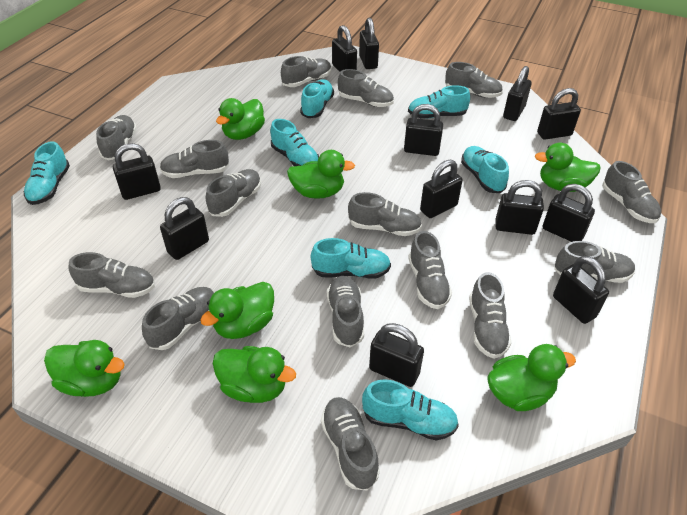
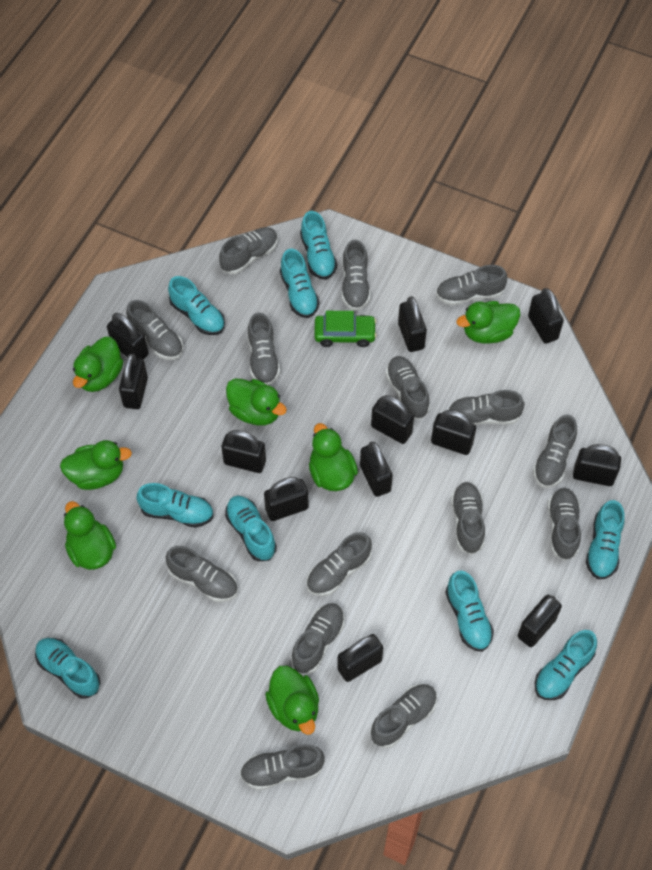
green car: none = 0 -> [315,311,377,347] = 1
turquoise shoe: [24,141,70,205] [270,119,319,166] [300,79,334,118] [311,238,391,278] [362,379,459,440] [408,85,470,118] [461,146,509,193] = 7 -> [35,638,101,699] [137,483,214,528] [168,276,225,335] [225,495,277,561] [280,249,320,318] [300,211,337,280] [445,571,494,652] [535,630,597,700] [586,500,625,579] = 9

